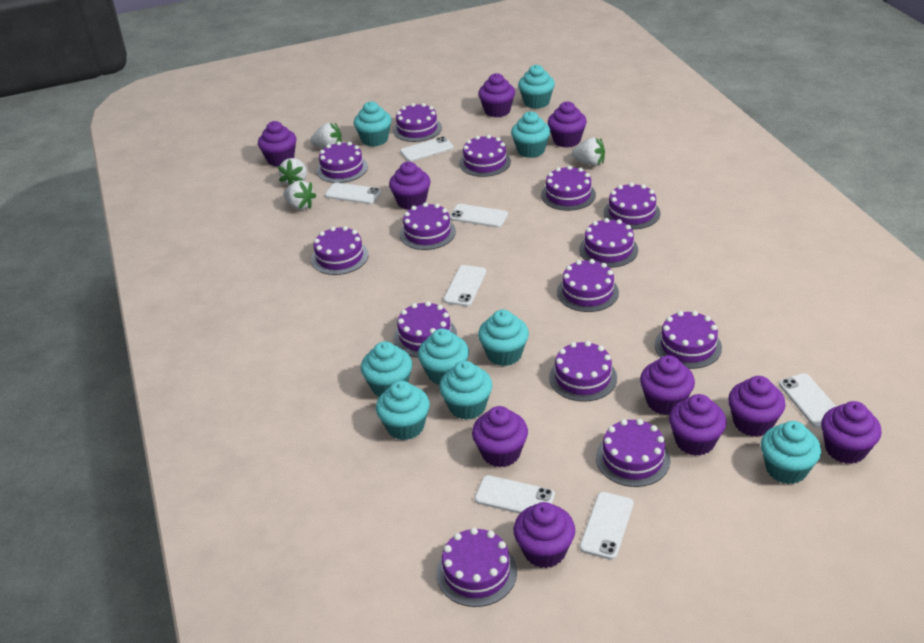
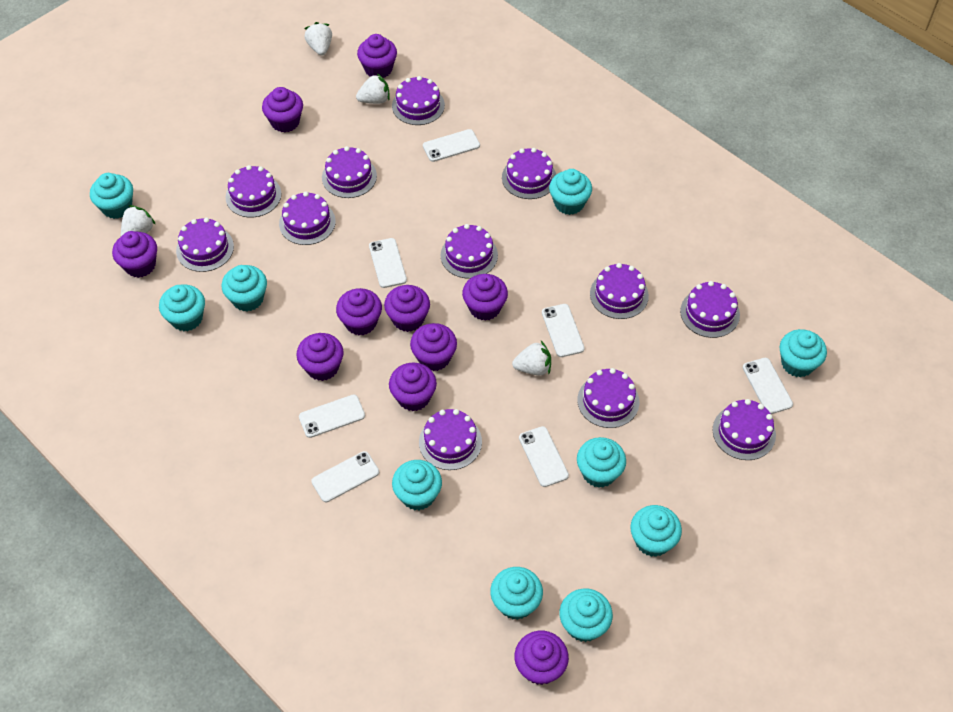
purple cake: [311,226,369,275] [317,141,368,183] [393,103,442,142] [394,301,457,357] [400,202,456,250] [437,527,517,607] [459,135,511,177] [541,165,596,211] [549,341,617,402] [557,259,619,312] [579,218,638,268] [596,419,670,487] [604,182,660,229] [655,311,722,369] = 14 -> [176,217,234,272] [225,165,281,217] [279,192,336,245] [322,146,377,198] [392,76,445,125] [419,409,482,470] [441,224,498,279] [502,148,556,199] [577,368,639,428] [590,263,649,319] [680,281,740,338] [713,399,776,460] = 12
turquoise cupcake: [354,101,392,147] [361,341,412,397] [376,381,430,440] [418,329,469,385] [439,361,492,420] [478,309,529,366] [511,111,550,158] [518,65,555,109] [761,421,821,484] = 9 -> [90,173,133,219] [159,284,205,331] [221,265,267,311] [392,460,442,510] [490,567,543,620] [549,169,592,215] [560,588,613,642] [577,437,626,488] [630,505,682,557] [780,329,827,377] = 10

